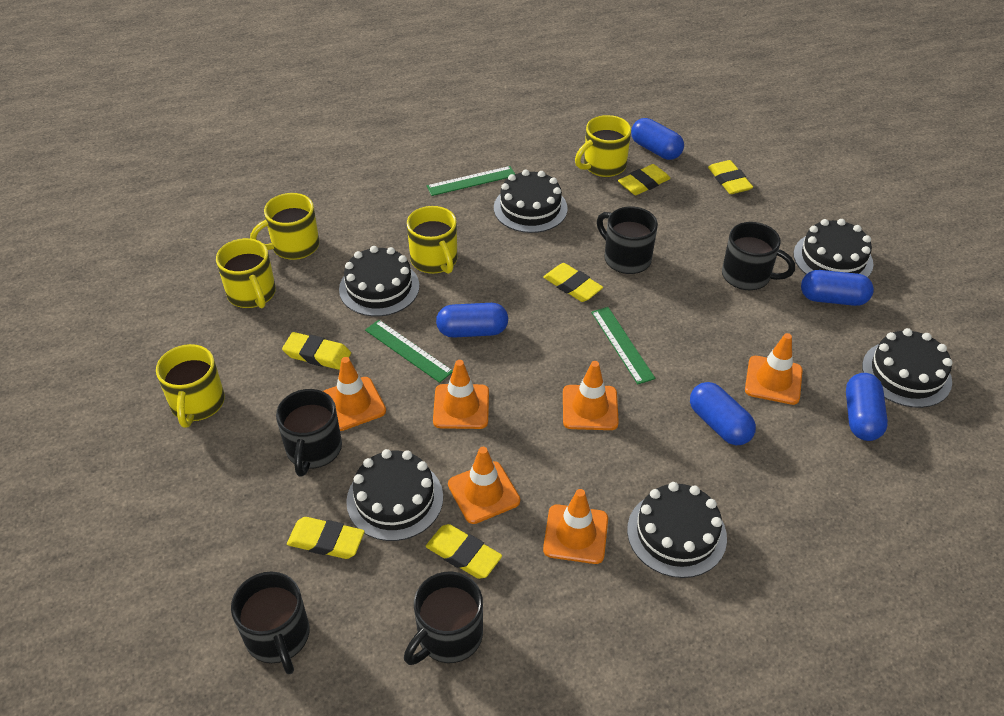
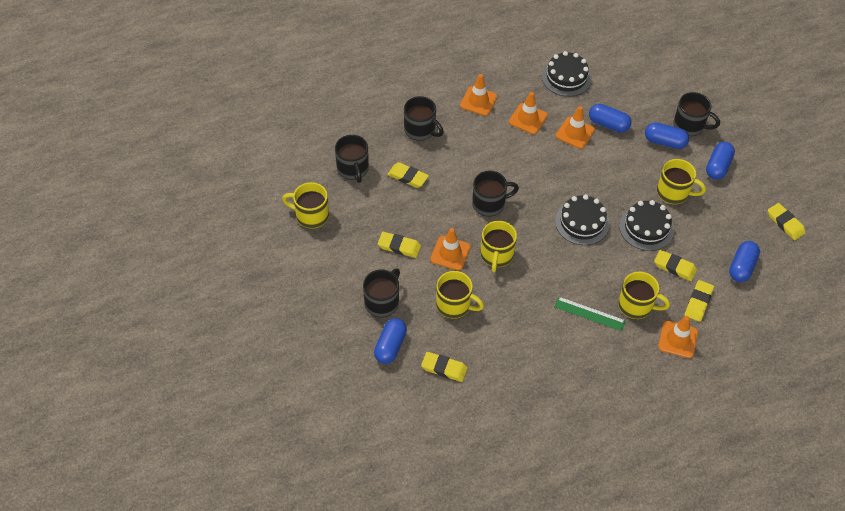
black cake: [339,246,419,317] [346,449,443,541] [494,169,568,233] [627,482,727,578] [793,219,873,277] [862,328,953,408] = 6 -> [542,51,592,97] [555,194,610,245] [619,200,674,251] = 3
green ruler: [365,320,453,383] [427,166,515,196] [591,307,655,384] = 3 -> [554,296,626,331] = 1
orange traffic cone: [323,357,386,431] [433,360,489,429] [448,447,520,524] [543,489,608,564] [563,361,619,430] [745,333,803,405] = 6 -> [430,228,471,271] [460,74,497,116] [509,92,548,134] [556,106,595,149] [658,316,698,358] = 5

